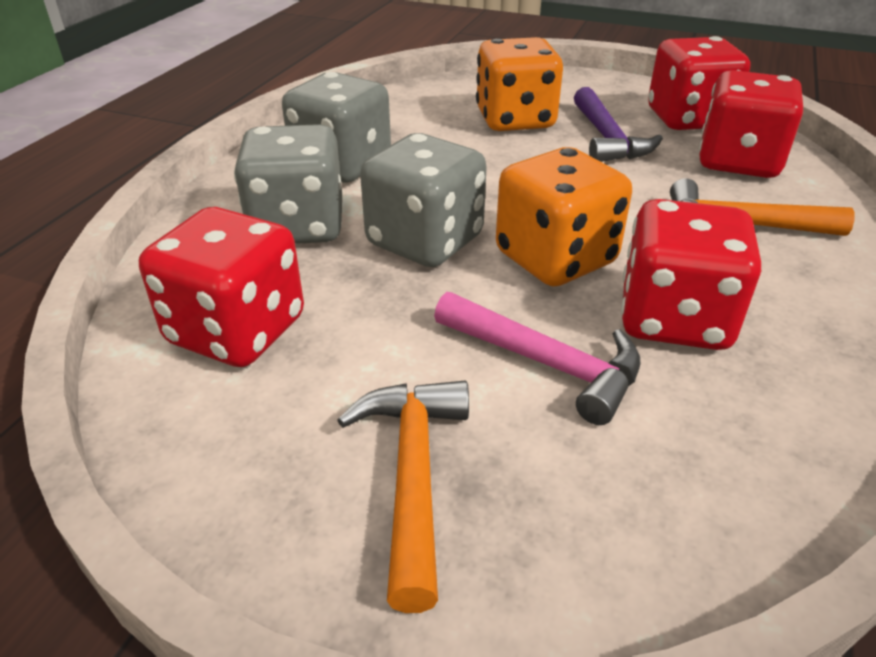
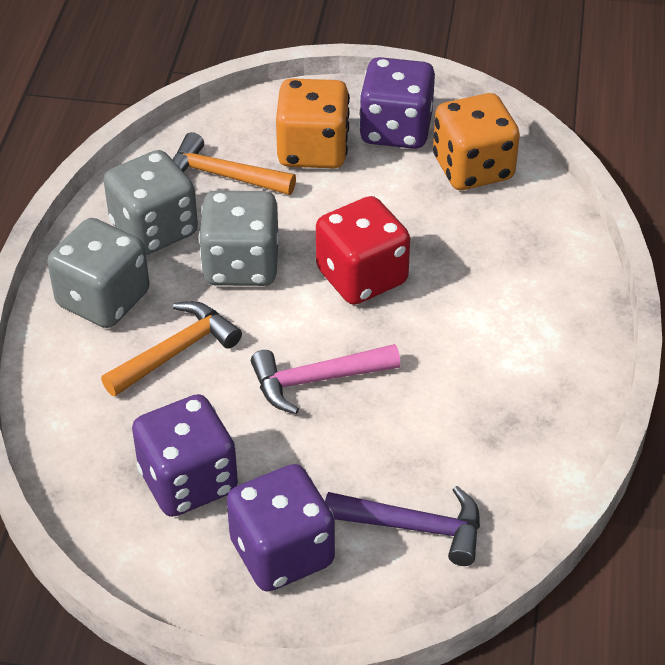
purple dice: none = 0 -> [132,394,238,517] [227,464,335,591] [359,57,435,149] = 3
red dice: [139,207,304,367] [621,199,761,350] [648,36,750,130] [699,70,803,178] = 4 -> [316,196,410,305] = 1

